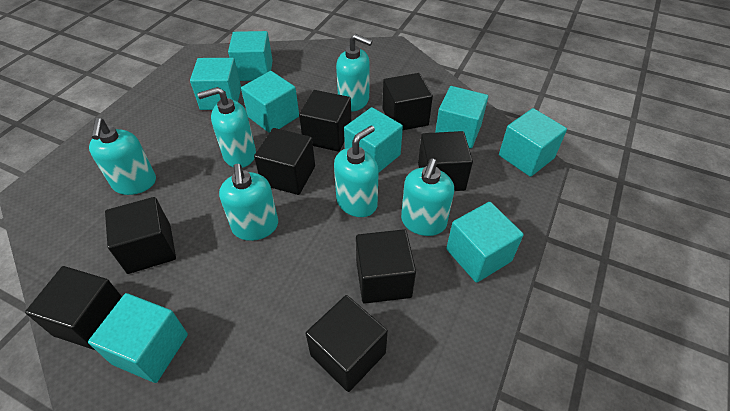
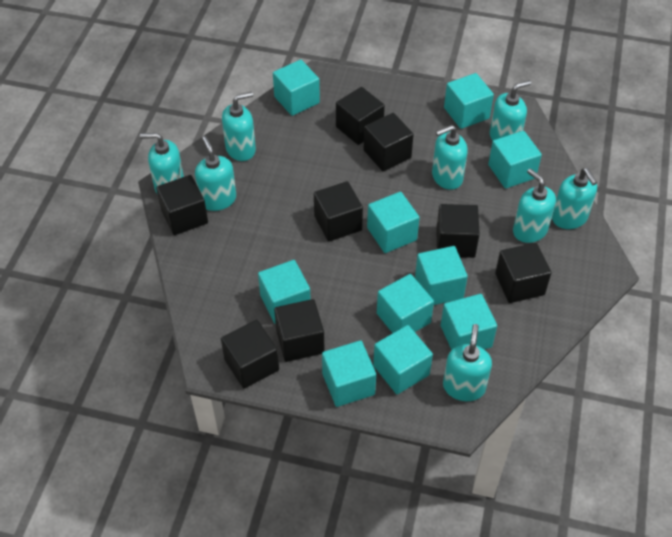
turquoise cube: [88,293,188,383] [190,58,241,110] [228,31,273,81] [241,71,299,133] [344,107,403,172] [435,86,488,148] [446,202,524,283] [499,108,567,177] = 8 -> [258,260,311,324] [273,60,320,116] [322,340,376,407] [367,192,420,253] [373,325,433,394] [377,274,434,333] [415,246,468,305] [441,294,497,350] [444,73,494,129] [488,131,542,189] = 10
turquoise soap dispenser: [89,118,156,195] [197,87,256,168] [219,164,278,241] [334,126,379,217] [336,34,372,112] [401,159,454,236] = 6 -> [140,133,184,193] [195,136,236,211] [222,92,256,161] [432,125,468,190] [443,324,492,401] [490,80,531,141] [513,168,556,243] [552,168,597,229] = 8

